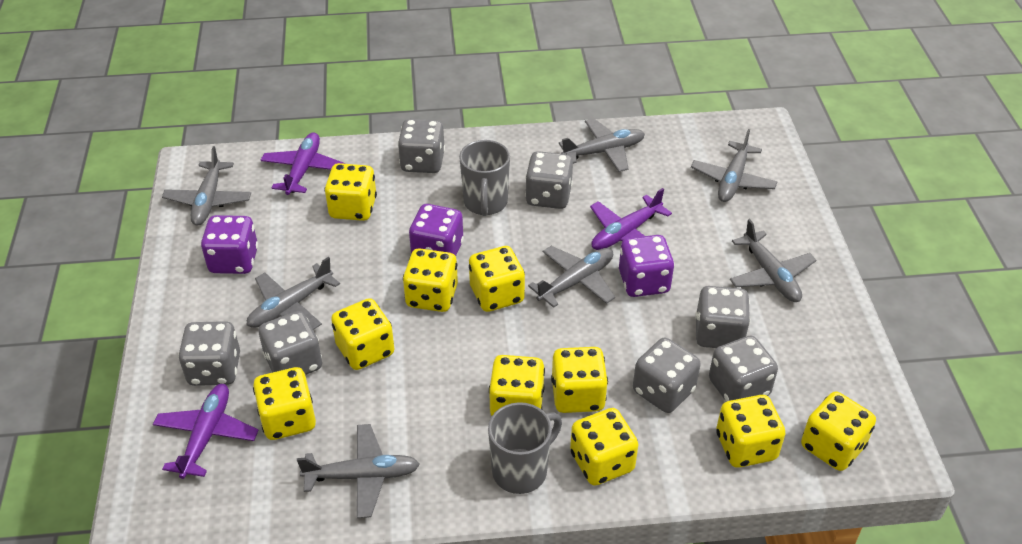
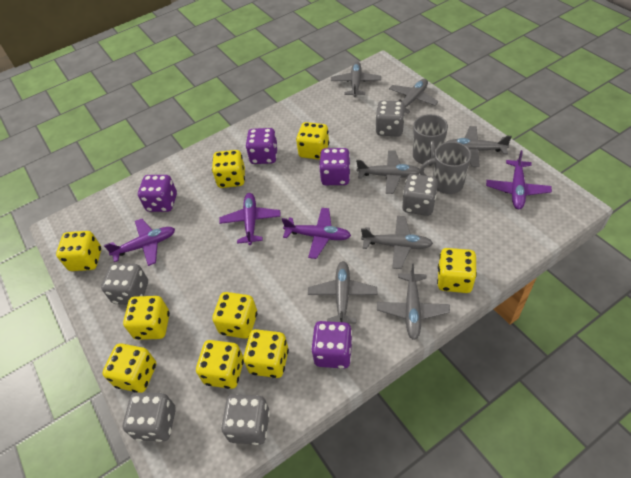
grey dice: [178,321,240,386] [259,311,322,375] [398,119,445,173] [525,151,573,209] [633,338,701,413] [695,286,750,348] [709,336,778,402] = 7 -> [101,263,148,305] [123,393,176,442] [221,394,270,445] [375,101,405,137] [402,174,438,216] = 5
purple dice: [201,215,258,274] [409,204,464,256] [619,235,674,297] = 3 -> [138,175,177,212] [246,128,278,164] [311,321,353,369] [319,148,351,185] = 4
purple plane: [153,384,259,479] [261,133,345,195] [590,188,672,250] = 3 -> [104,219,175,266] [219,193,281,245] [282,208,351,259] [486,150,552,209] = 4
yellow dice: [253,367,316,440] [325,163,377,221] [331,298,394,370] [403,248,458,312] [469,246,525,312] [489,355,545,416] [551,347,608,413] [570,408,638,486] [716,395,786,468] [801,391,876,471] = 10 -> [56,231,102,271] [102,343,157,393] [123,296,170,340] [196,340,244,389] [212,150,245,188] [212,292,257,339] [243,329,289,378] [296,122,329,160] [437,248,477,293] = 9

